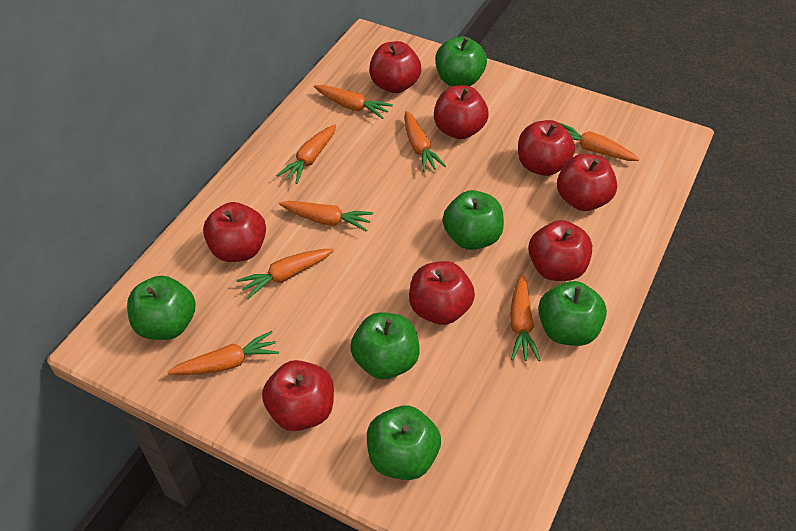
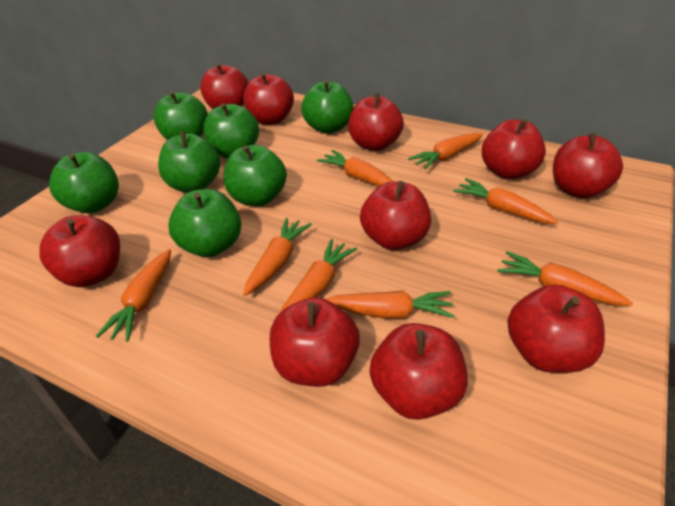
green apple: [127,276,196,340] [350,312,420,379] [367,406,441,480] [435,36,487,87] [443,190,504,250] [538,281,607,346] = 6 -> [49,152,119,213] [153,92,208,140] [158,131,220,192] [168,189,241,257] [203,103,259,159] [223,145,287,206] [301,80,354,134] = 7
red apple: [203,202,266,262] [262,360,334,431] [369,41,421,93] [409,261,475,325] [434,85,489,139] [518,120,575,176] [528,220,592,281] [557,154,617,211] = 8 -> [40,215,120,287] [200,64,248,109] [243,73,294,125] [270,297,360,387] [348,93,404,151] [360,181,431,250] [369,323,468,420] [482,119,546,179] [508,284,605,373] [553,133,623,198] = 10

